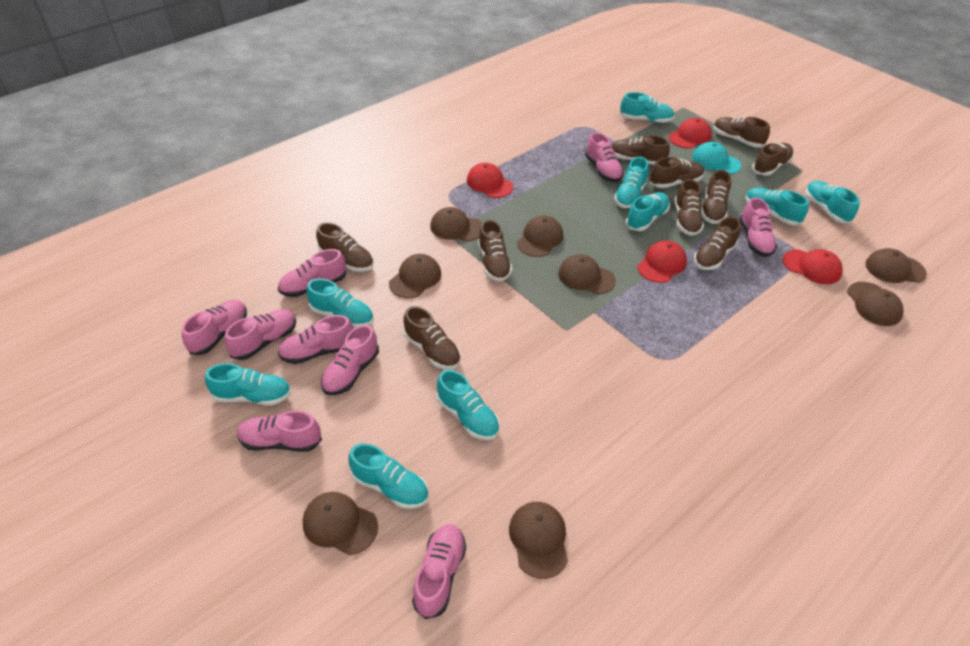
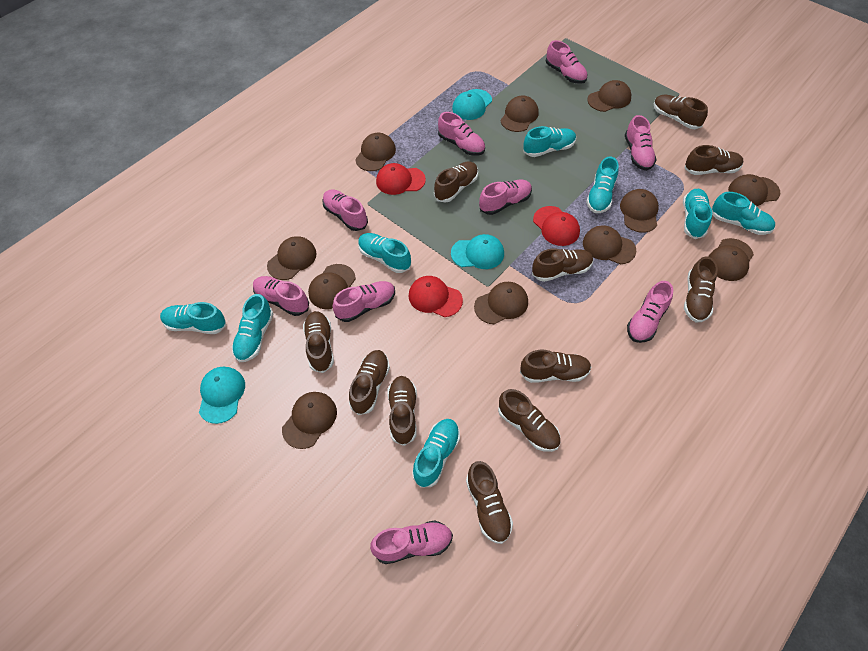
brown cap: [303,492,378,555] [389,254,441,298] [430,207,482,241] [509,502,568,579] [517,215,563,257] [558,254,616,294] [847,282,903,326] [865,248,927,283] = 8 -> [267,236,317,280] [282,392,337,449] [308,264,356,309] [355,133,396,171] [474,282,528,324] [500,96,539,132] [583,225,636,265] [587,80,631,112] [620,189,659,233] [708,238,754,281] [728,174,780,206] = 11
brown shoe: [316,222,373,272] [403,306,461,370] [478,219,512,282] [611,135,670,165] [650,157,704,188] [675,179,704,236] [694,217,741,270] [701,170,731,224] [713,117,770,147] [752,143,794,176] = 10 -> [303,311,334,373] [349,350,390,415] [387,376,417,446] [434,161,478,203] [466,461,513,544] [498,389,560,452] [520,350,591,383] [532,249,593,282] [654,95,708,129] [684,256,718,323] [685,145,743,175] = 11
red cap: [467,163,513,198] [637,240,687,283] [669,118,712,148] [783,249,843,284] = 4 -> [376,163,426,195] [409,276,463,317] [533,206,580,246] = 3
turquoise cap: [692,142,741,174] = 1 -> [199,367,245,424] [451,234,504,269] [452,89,492,120] = 3
turquoise shoe: [205,363,291,406] [306,278,374,328] [348,443,429,509] [437,370,500,440] [614,157,649,208] [620,92,675,123] [626,192,670,231] [745,187,809,225] [805,181,860,223] = 9 -> [160,302,226,334] [232,294,273,362] [358,233,411,273] [412,419,460,488] [523,126,576,157] [586,157,619,213] [683,189,712,239] [711,192,775,235] = 8

